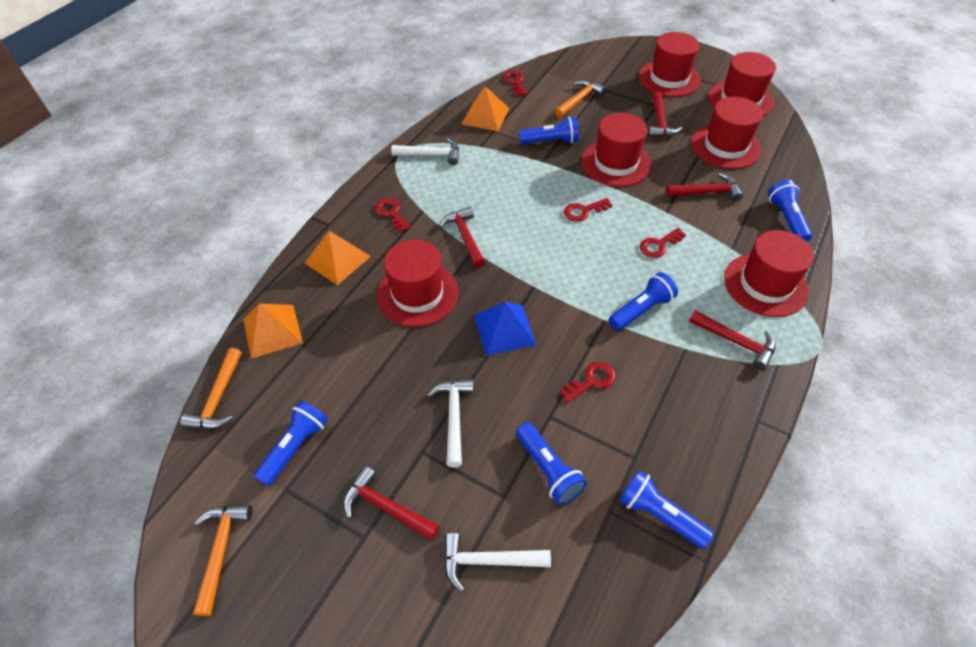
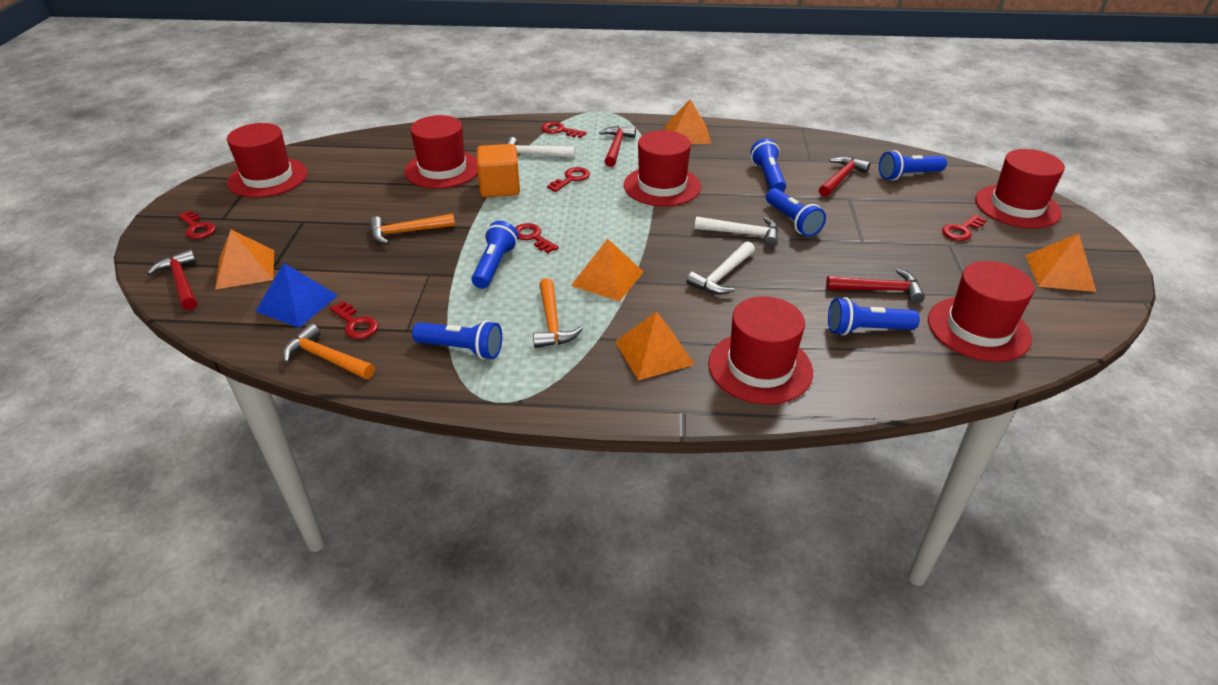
orange cube: none = 0 -> [477,144,520,197] = 1
orange pyramid: [243,304,303,359] [305,231,371,285] [461,86,510,131] = 3 -> [215,230,274,289] [571,239,644,301] [615,311,695,380] [665,99,712,144] [1025,233,1097,292] = 5
red hammer: [343,466,439,541] [438,207,485,268] [648,92,682,137] [666,173,743,201] [689,310,776,371] = 5 -> [147,249,197,310] [599,126,636,167] [819,156,870,197] [826,269,925,304] = 4
red key: [375,198,411,232] [503,71,528,96] [560,362,616,403] [564,198,612,222] [640,228,686,258] = 5 -> [178,210,216,239] [330,301,378,339] [515,223,559,253] [541,122,587,138] [547,167,590,192] [942,214,987,241] = 6

